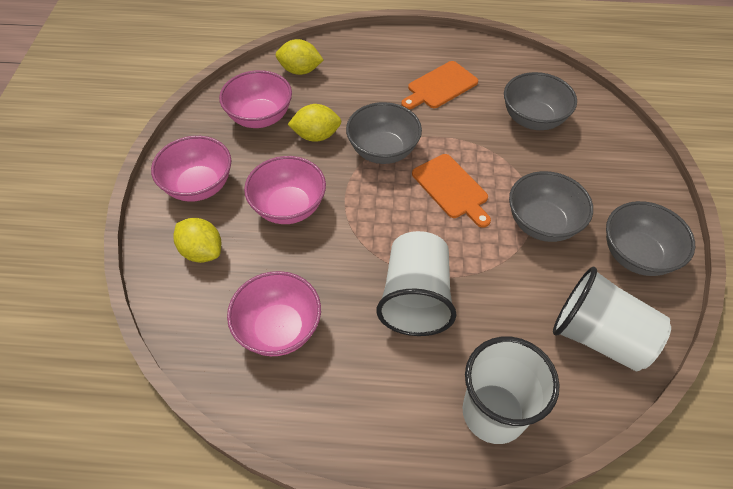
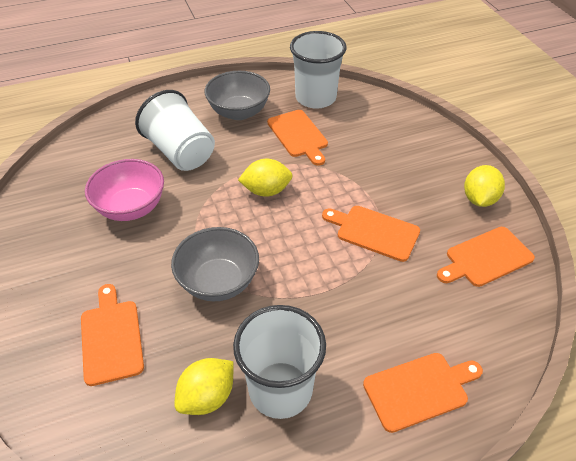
grey bowl: [346,102,422,164] [504,72,577,130] [509,171,593,242] [606,201,695,276] = 4 -> [171,227,259,301] [205,71,270,120] = 2
orange cutting board: [401,61,478,109] [412,154,491,228] = 2 -> [81,284,144,386] [267,110,328,166] [322,206,420,262] [363,353,483,433] [437,227,535,287] = 5
pink bowl: [151,136,231,202] [219,70,292,128] [227,271,321,356] [244,156,326,224] = 4 -> [85,159,164,221] = 1

